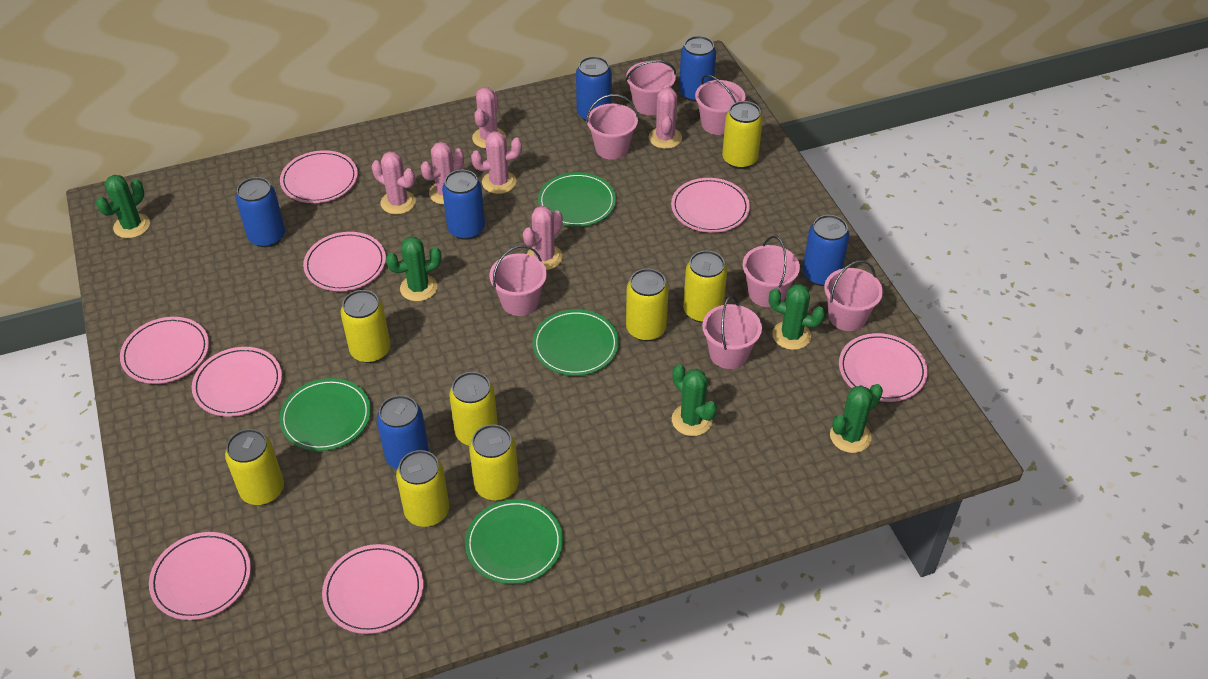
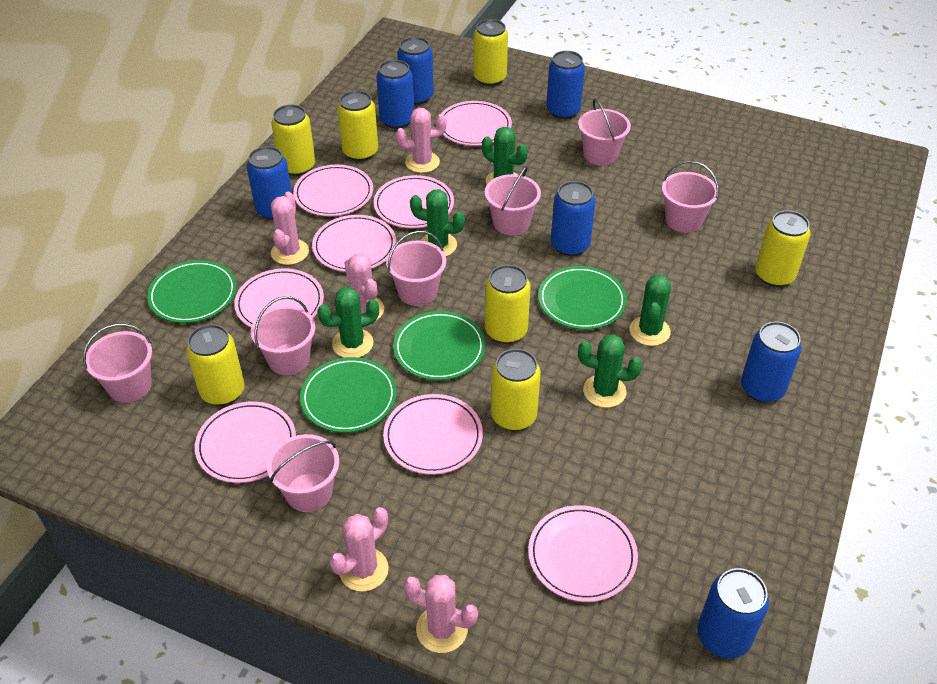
blue can: [236,177,285,247] [377,395,429,469] [442,170,485,240] [576,56,612,121] [679,36,716,102] [803,215,849,286] = 6 -> [247,146,292,220] [376,60,414,129] [397,37,434,105] [546,51,585,119] [551,181,596,256] [697,568,769,658] [741,321,802,403] = 7
pink cactus: [372,151,416,215] [421,142,464,205] [471,131,522,194] [472,87,506,149] [523,206,563,270] [649,84,682,149] = 6 -> [271,192,309,265] [330,507,389,592] [345,253,384,321] [396,108,447,173] [403,575,478,653] = 5
yellow can: [225,429,284,505] [340,290,390,363] [396,450,449,527] [449,372,498,445] [469,424,519,501] [626,269,669,341] [683,251,727,323] [722,101,763,169] = 8 -> [186,324,245,406] [271,104,315,176] [337,91,378,161] [473,19,508,86] [485,265,530,344] [491,349,541,431] [755,210,811,287] = 7

